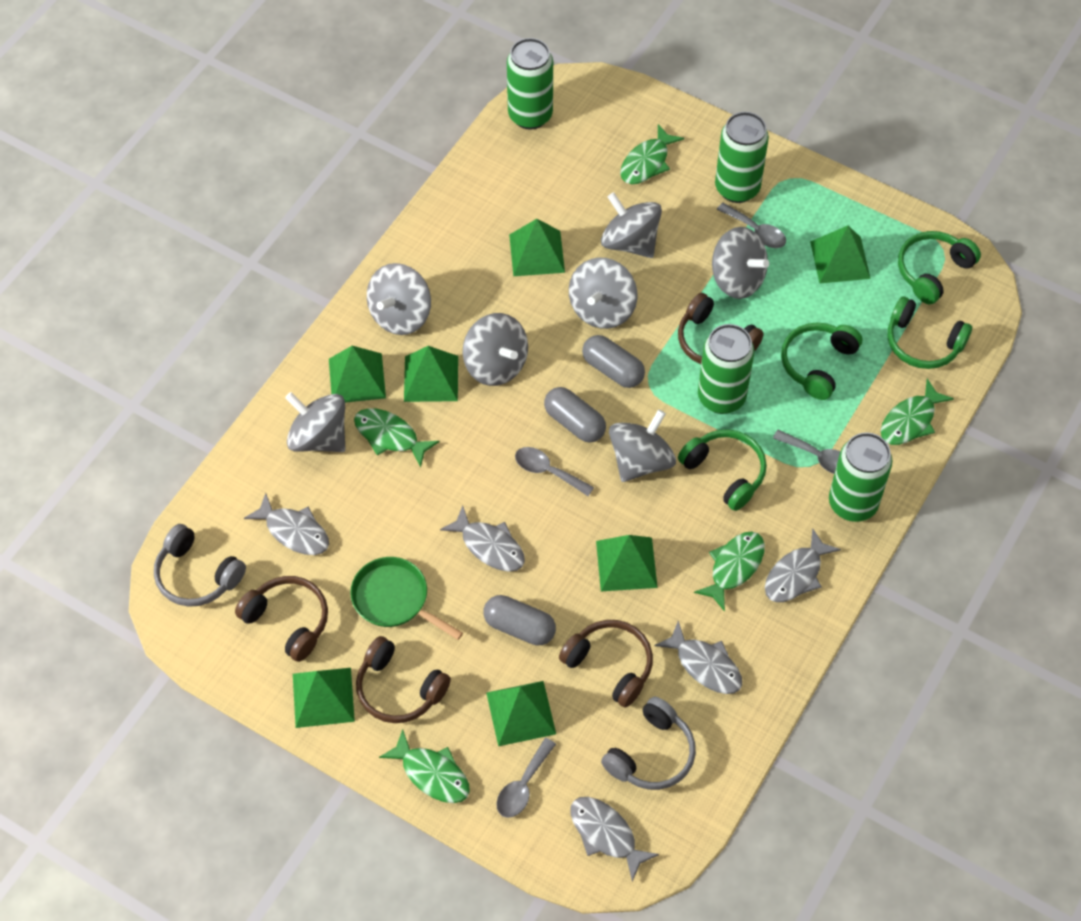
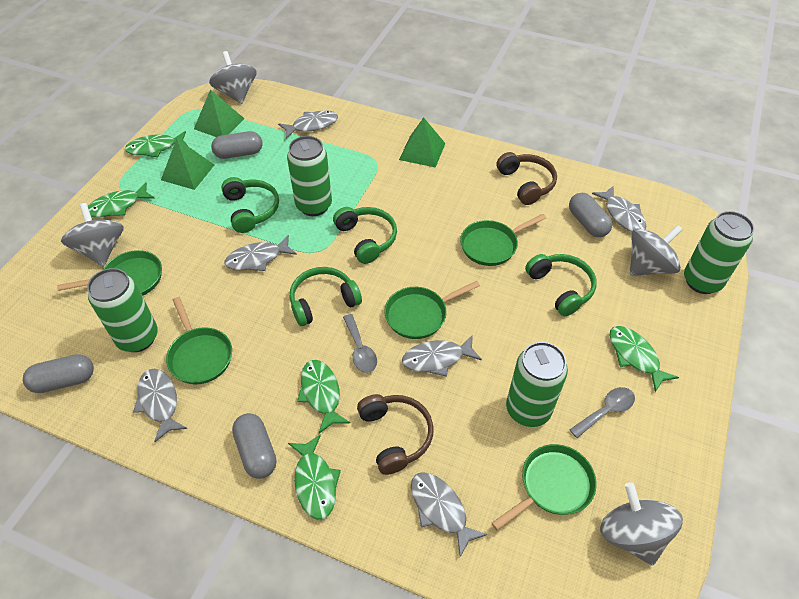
brown headphones: [235,576,328,662] [356,636,451,723] [559,620,653,708] [678,293,764,364] = 4 -> [357,394,433,475] [496,152,557,205] = 2
green pan: [350,557,463,640] = 1 -> [57,250,162,296] [166,297,232,384] [384,281,480,339] [460,214,546,266] [492,444,597,531] = 5
green pyramid: [293,668,355,728] [329,346,386,403] [404,346,458,402] [486,681,556,746] [509,219,565,276] [596,535,658,591] [810,226,871,284] = 7 -> [161,138,214,190] [194,90,245,137] [399,117,445,168] = 3
grey capsule: [483,595,556,645] [544,387,606,443] [582,335,645,388] = 3 -> [23,354,94,393] [211,131,263,159] [232,413,276,479] [569,193,613,237] = 4
grey fish: [244,493,329,555] [440,505,525,572] [570,797,659,881] [655,621,742,694] [765,529,841,602] = 5 -> [133,368,187,442] [225,235,297,271] [278,110,338,138] [402,335,482,377] [411,472,488,557] [592,185,646,232] = 6
grey headphones: [154,524,246,607] [601,697,696,790] = 2 -> none = 0
grey spinning top: [285,392,346,452] [367,263,431,335] [463,313,528,386] [569,258,637,329] [601,192,662,258] [609,409,676,482] [712,227,769,299] = 7 -> [61,203,124,267] [209,51,257,104] [600,482,683,566] [630,225,683,276] = 4
grey spoon: [496,738,556,818] [515,447,594,496] [717,203,786,248] [773,430,840,474] = 4 -> [343,314,377,373] [569,387,635,438] = 2

